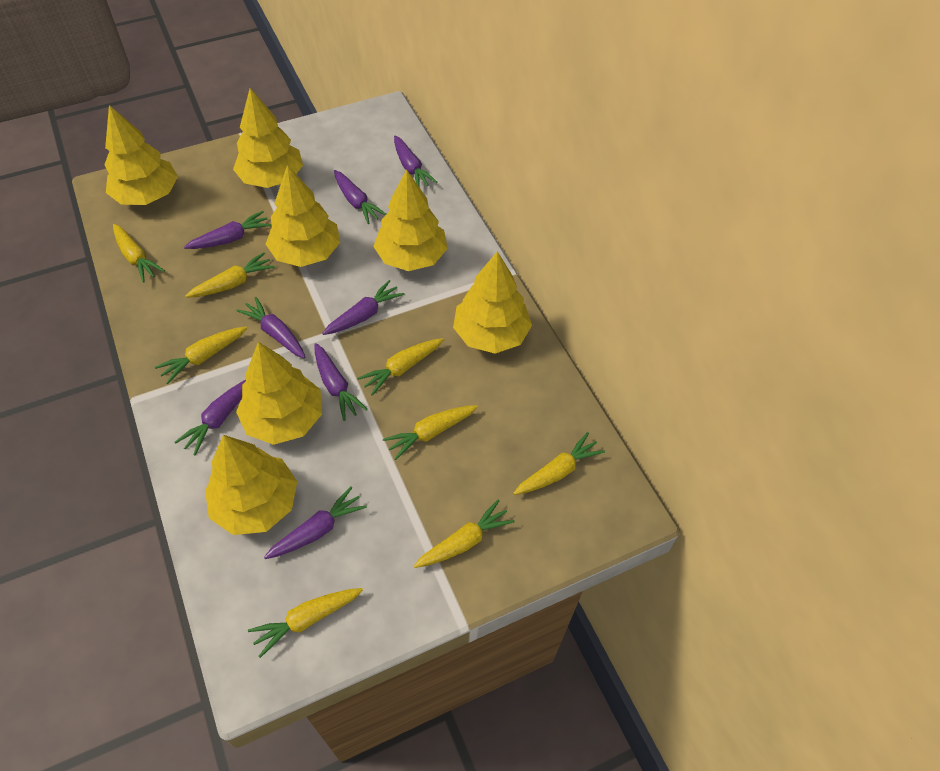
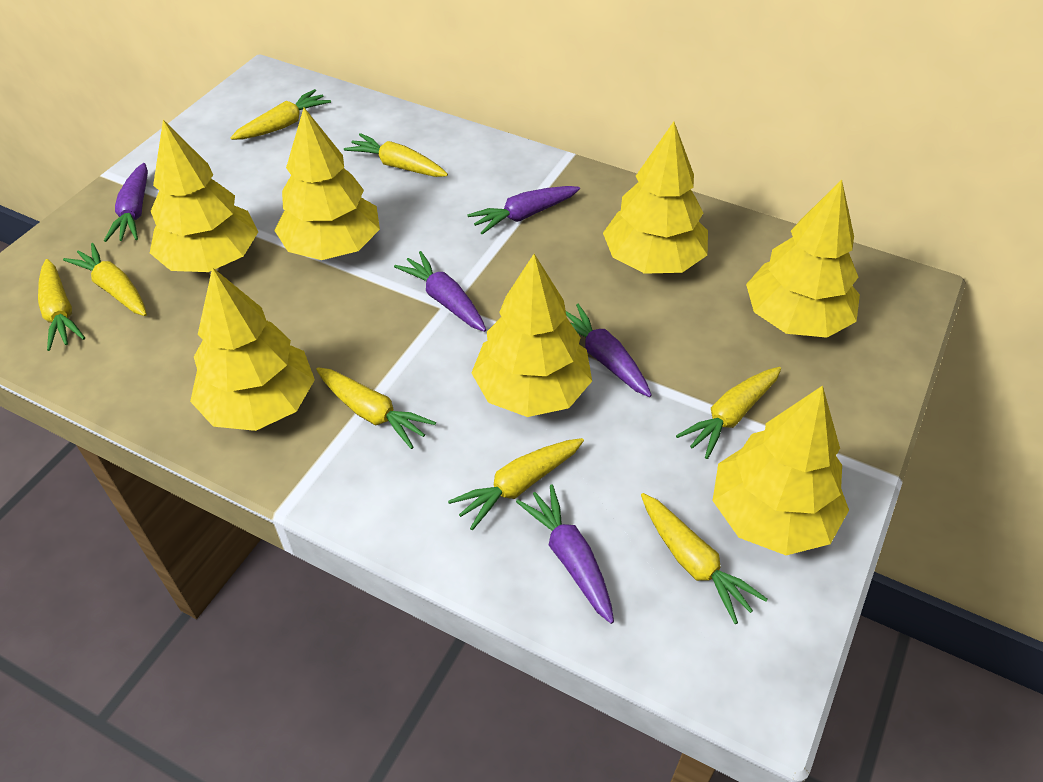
purple carrot: [175,380,246,455] [184,211,271,249] [236,297,305,358] [264,487,367,559] [314,343,368,421] [322,280,404,335] [334,170,386,224] [394,136,438,186] = 8 -> [104,163,148,242] [394,251,486,332] [467,186,580,234] [516,485,614,624] [566,304,652,397] = 5

